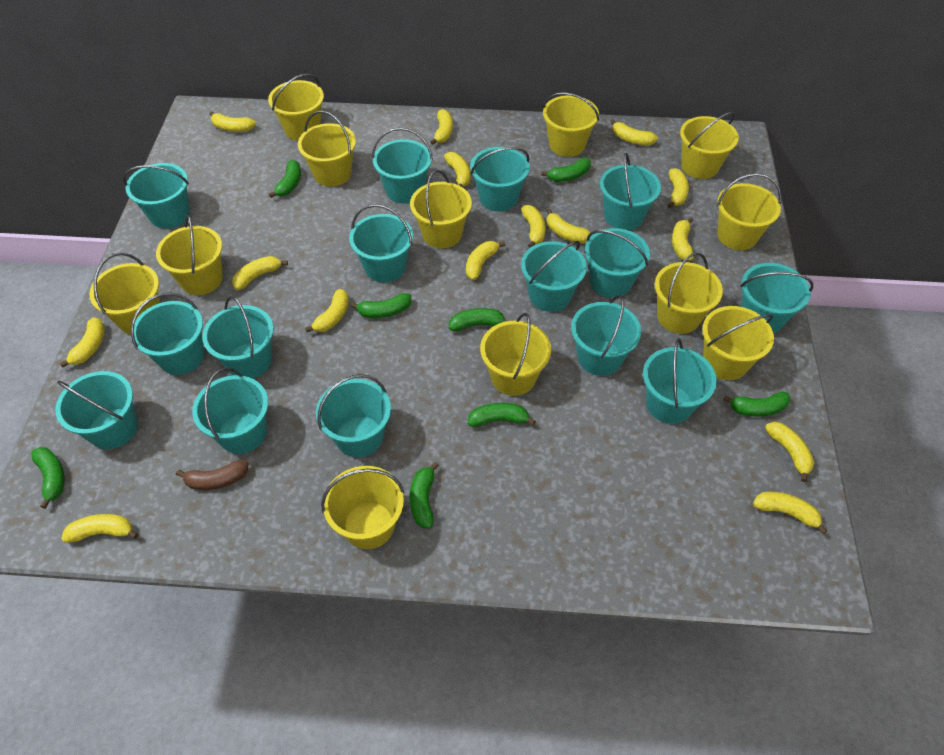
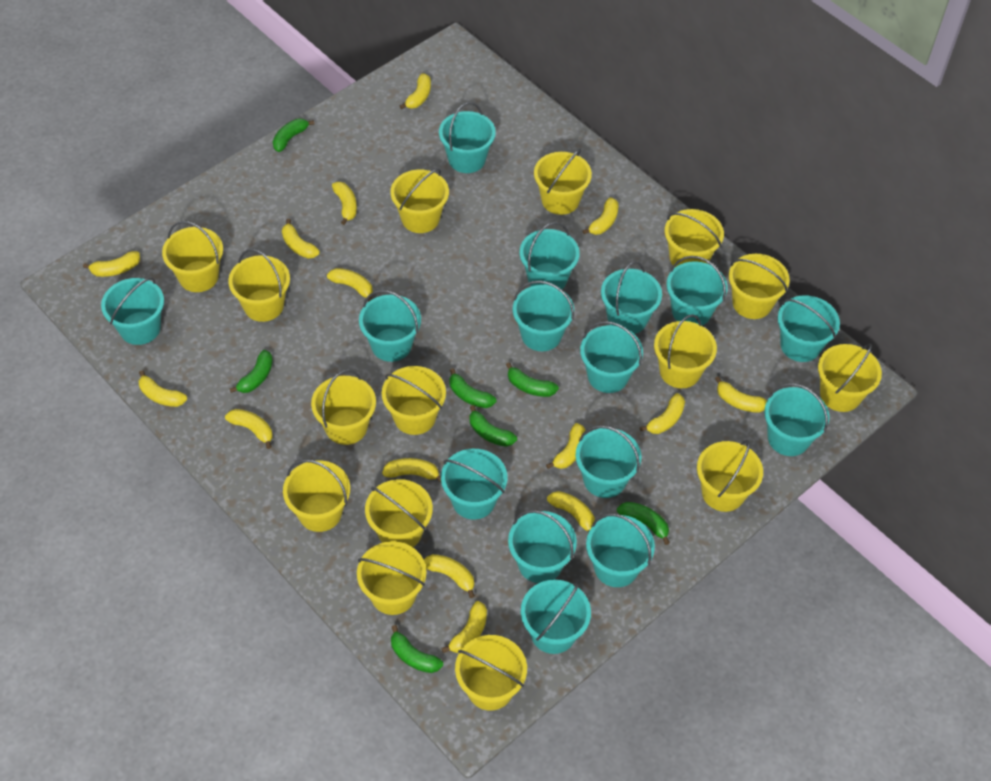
brown banana: [176,460,249,490] = 1 -> none = 0
green banana: [31,447,65,509] [269,160,301,198] [350,293,411,318] [410,462,439,528] [449,308,507,331] [468,403,536,427] [541,158,591,182] [723,392,791,417] = 8 -> [230,350,273,393] [273,119,314,152] [391,625,443,673] [449,368,496,408] [469,405,517,447] [506,362,559,397] [617,502,670,545] = 7
yellow bucket: [89,253,160,334] [156,215,223,295] [268,74,324,141] [298,111,356,187] [321,466,404,549] [410,170,472,248] [480,313,551,396] [543,93,599,157] [655,252,723,334] [680,112,739,179] [702,306,774,380] [717,173,781,250] = 12 -> [162,221,223,292] [228,249,290,322] [283,459,350,532] [311,369,376,445] [357,541,426,615] [365,479,433,547] [382,366,446,435] [390,168,449,233] [455,635,527,711] [534,149,592,215] [654,314,717,388] [664,209,724,267] [697,440,763,512] [729,254,790,319] [818,344,882,412] = 15

